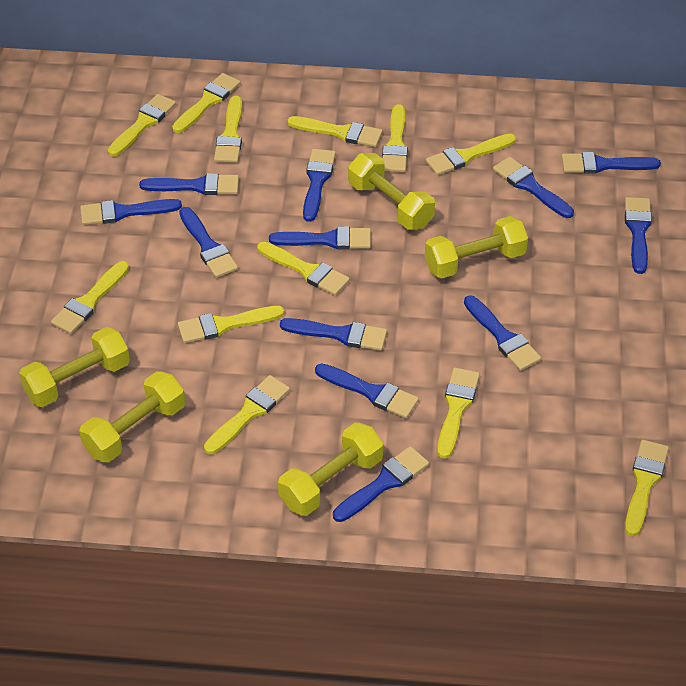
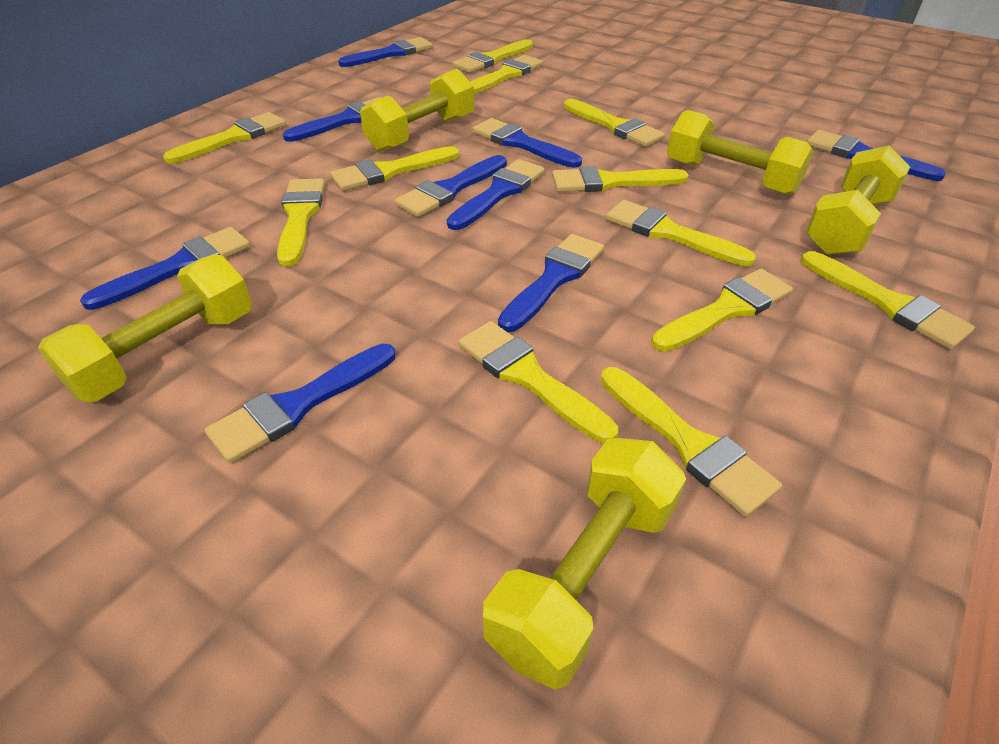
blue brush: [80,199,182,225] [139,173,239,195] [179,207,238,278] [269,226,371,249] [280,318,387,351] [303,149,336,222] [315,363,419,418] [333,446,429,522] [464,295,541,371] [493,157,574,218] [562,152,661,174] [625,197,652,274] = 12 -> [80,227,250,310] [205,343,395,463] [283,97,381,142] [338,37,433,67] [395,155,507,217] [447,159,545,230] [472,118,582,168] [498,234,604,332] [807,130,946,181] = 9

